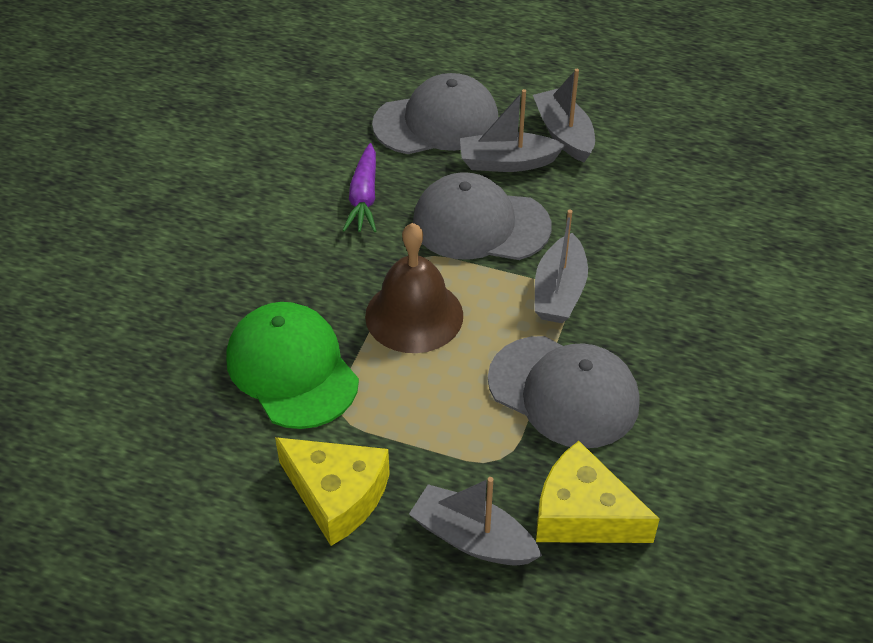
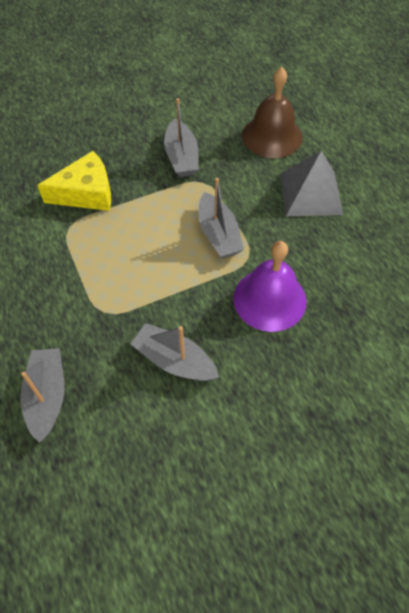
green cap: [226,302,359,429] = 1 -> none = 0
grey cap: [372,73,499,154] [413,172,552,260] [488,336,640,448] = 3 -> none = 0
grey pyramid: none = 0 -> [280,151,343,216] = 1
purple bell: none = 0 -> [233,241,307,332] = 1
purple carrot: [343,143,376,232] = 1 -> none = 0
yellow cheese: [275,437,390,546] [536,441,660,543] = 2 -> [37,151,111,211] = 1

